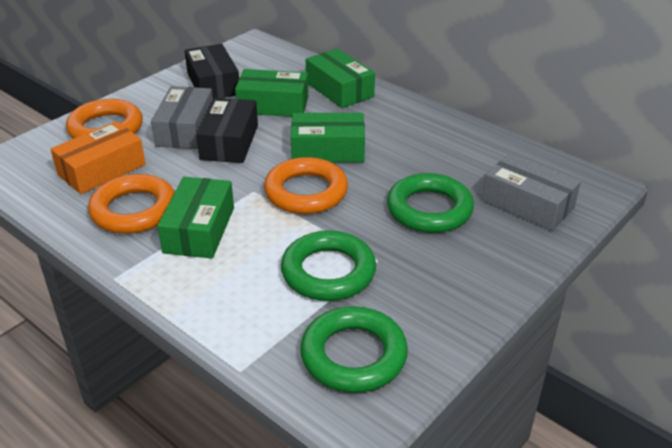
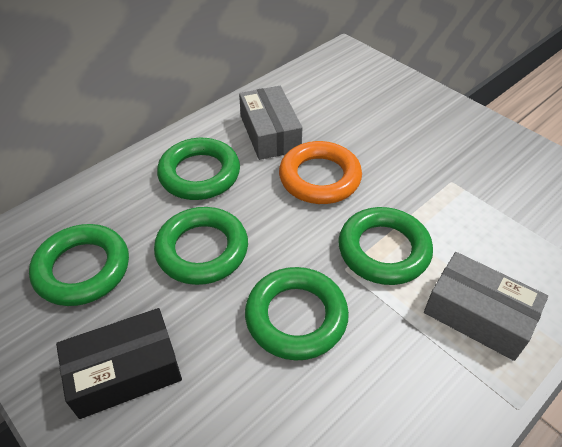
black box: [184,44,239,99] [196,98,258,163] = 2 -> [56,308,182,419] = 1
green box: [157,177,234,259] [235,69,308,117] [291,113,365,163] [306,49,375,108] = 4 -> none = 0
green ring: [281,230,376,301] [300,306,408,393] [387,173,474,233] = 3 -> [29,224,129,306] [154,207,248,285] [157,138,240,200] [245,267,349,361] [338,207,433,285] = 5
orange box: [51,121,146,194] = 1 -> none = 0
orange ring: [66,99,143,139] [88,174,175,234] [264,157,348,214] = 3 -> [279,141,362,204] = 1

